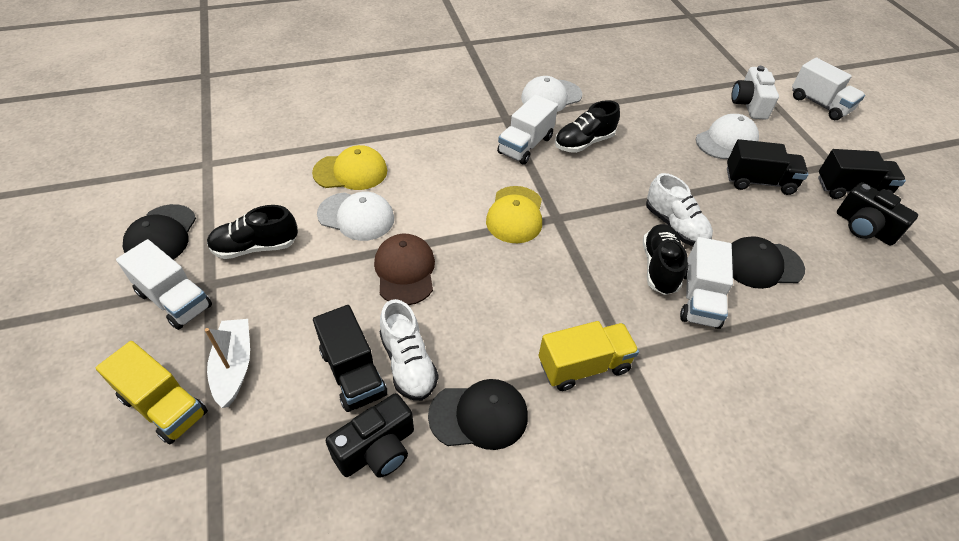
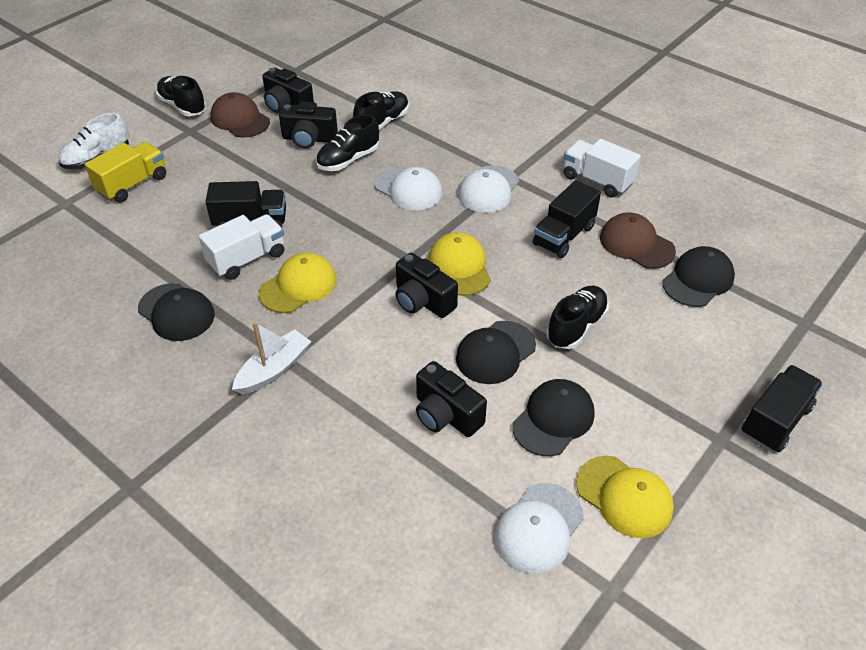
black camera: [326,393,414,478] [837,182,918,246] = 2 -> [262,68,314,113] [279,101,338,148] [395,253,458,318] [416,361,487,437] = 4
black cap: [123,204,196,260] [428,379,528,450] [731,236,805,289] = 3 -> [138,283,215,341] [456,321,536,384] [512,379,595,456] [662,246,735,307] = 4
black shoe: [207,205,298,259] [555,100,620,153] [643,224,687,295] = 3 -> [156,76,206,116] [316,114,379,171] [353,91,409,130] [546,286,609,349] = 4
brown cap: [374,234,435,305] = 1 -> [210,92,270,138] [600,212,676,269] = 2
white camera: [731,66,779,120] = 1 -> none = 0
white shoe: [380,299,438,401] [646,173,713,246] = 2 -> [58,113,129,170] = 1
white truck: [116,239,212,330] [497,94,558,165] [680,237,733,329] [792,57,865,120] = 4 -> [199,214,284,280] [564,139,641,197] = 2
yellow cap: [312,145,387,190] [486,186,542,243] = 2 -> [259,252,337,313] [428,232,491,296] [576,456,674,538] = 3
yellow truck: [96,341,208,444] [539,321,639,391] = 2 -> [85,142,166,203] = 1

